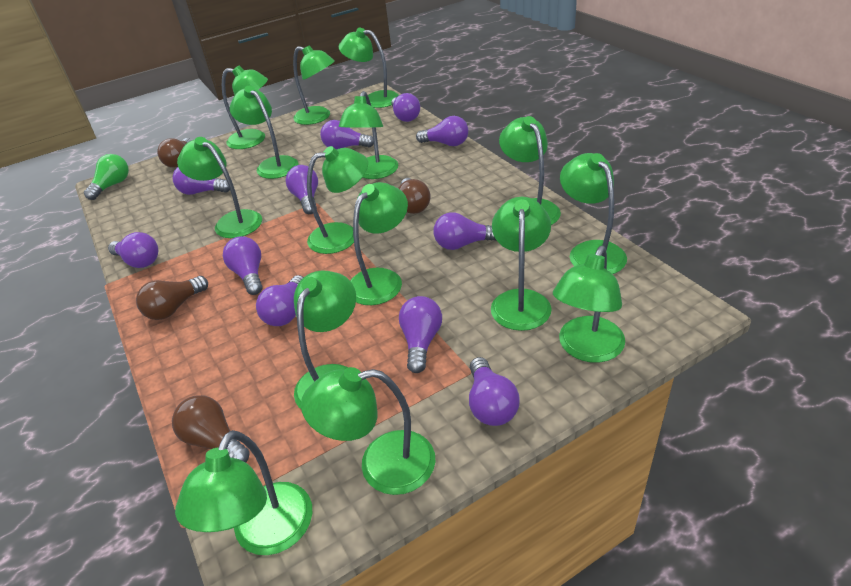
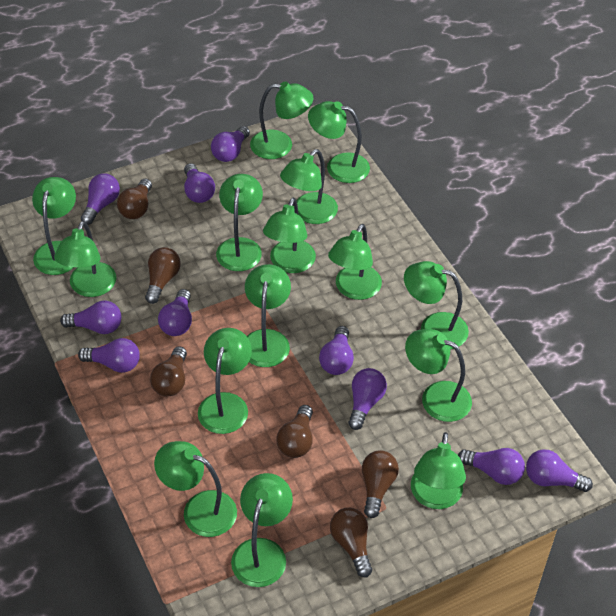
brown light bulb: [136,276,208,320] [157,138,192,168] [172,395,250,462] [398,178,431,214] = 4 -> [117,179,152,219] [145,247,181,304] [150,346,187,397] [276,405,313,458] [330,508,372,577] [362,450,399,518] = 6
green light bulb: [84,154,129,200] = 1 -> none = 0
purple light bulb: [108,232,158,268] [173,167,230,195] [223,236,263,295] [256,275,304,326] [286,165,318,214] [320,120,374,149] [391,93,420,122] [399,296,442,373] [416,116,468,146] [433,213,497,250] [469,357,520,426] = 11 -> [60,301,121,334] [78,338,140,373] [81,173,120,225] [158,289,192,336] [184,163,215,203] [211,126,250,162] [319,326,354,375] [348,368,387,430] [458,448,525,485] [526,449,593,492] = 10

